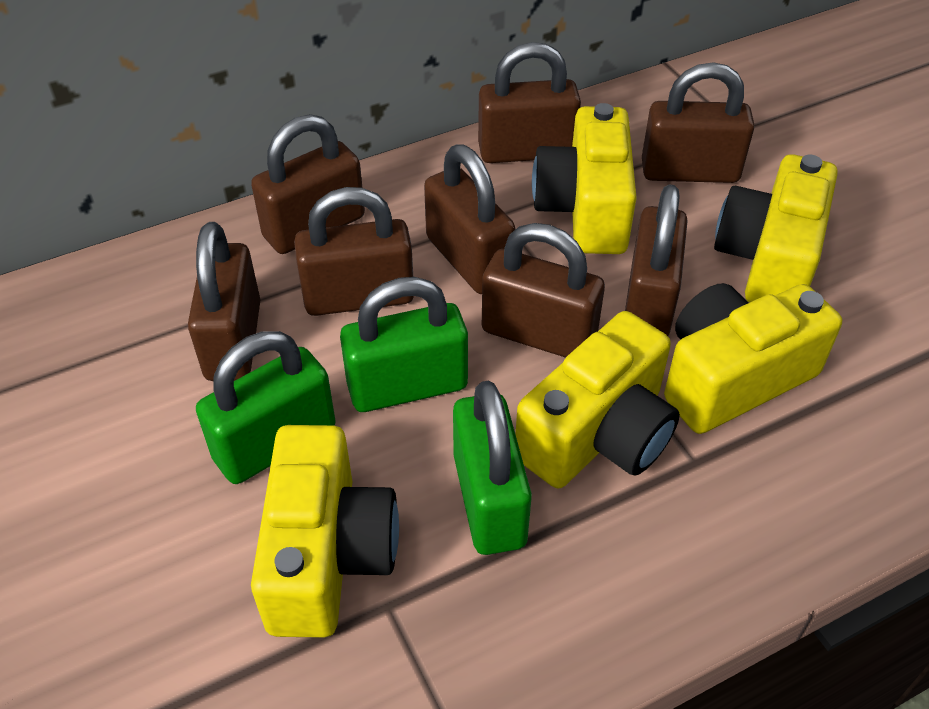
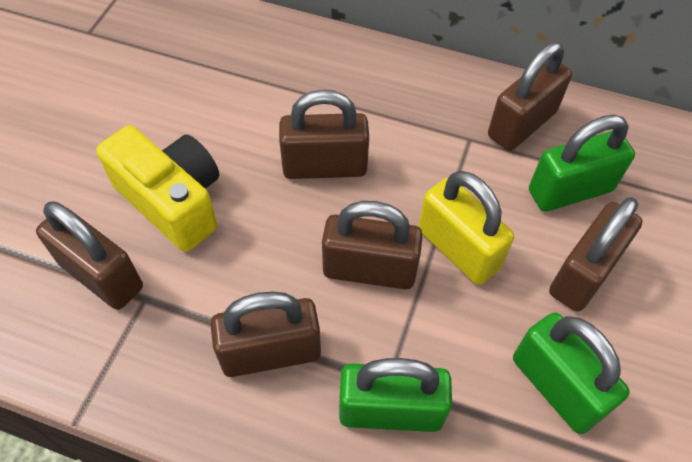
brown padlock: [188,222,260,381] [251,114,365,254] [294,187,414,316] [424,145,515,294] [478,42,581,163] [482,223,605,358] [625,184,688,336] [642,62,754,183] = 8 -> [36,201,143,310] [210,291,321,377] [279,90,369,179] [322,201,423,290] [488,42,572,151] [549,197,643,311] = 6
yellow camera: [251,425,399,638] [515,311,680,488] [532,103,637,254] [664,283,842,434] [714,154,838,303] = 5 -> [96,125,219,252] = 1
yellow padlock: none = 0 -> [418,171,514,285] = 1

